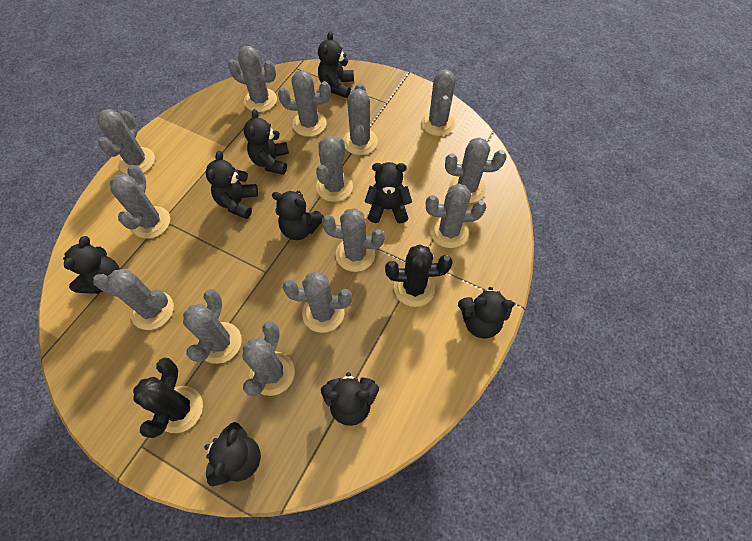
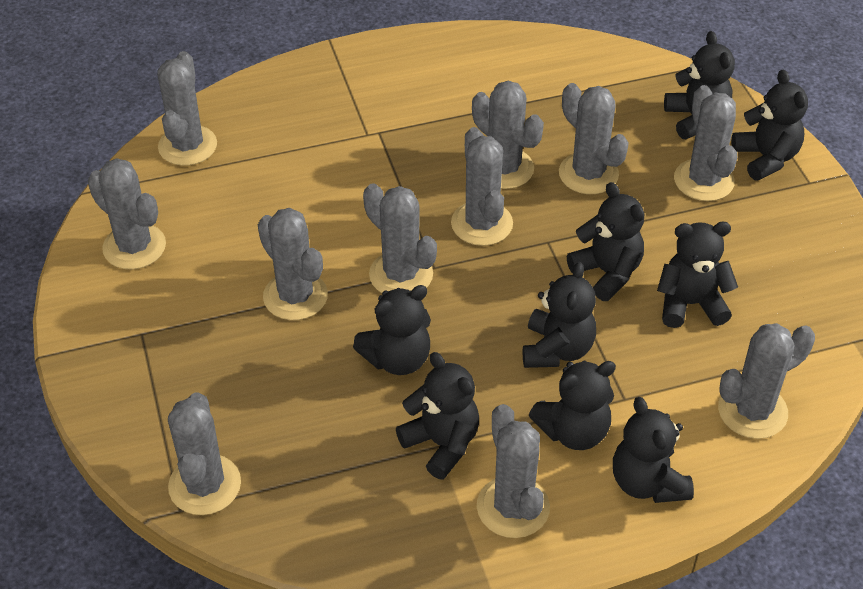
black cactus: [133,358,203,438] [385,244,453,307] = 2 -> none = 0
grey cactus: [93,269,174,330] [98,109,155,174] [110,165,170,239] [183,289,242,364] [228,46,277,112] [243,321,295,397] [278,70,331,137] [283,271,352,333] [316,136,353,202] [322,208,385,272] [343,83,378,155] [421,69,456,136] [426,184,486,248] [445,137,506,203] = 14 -> [88,158,166,269] [157,51,217,166] [168,392,241,515] [258,208,328,320] [363,183,437,293] [451,127,513,246] [472,81,544,189] [477,404,550,538] [559,83,629,194] [674,85,738,201] [718,323,815,439] = 11

